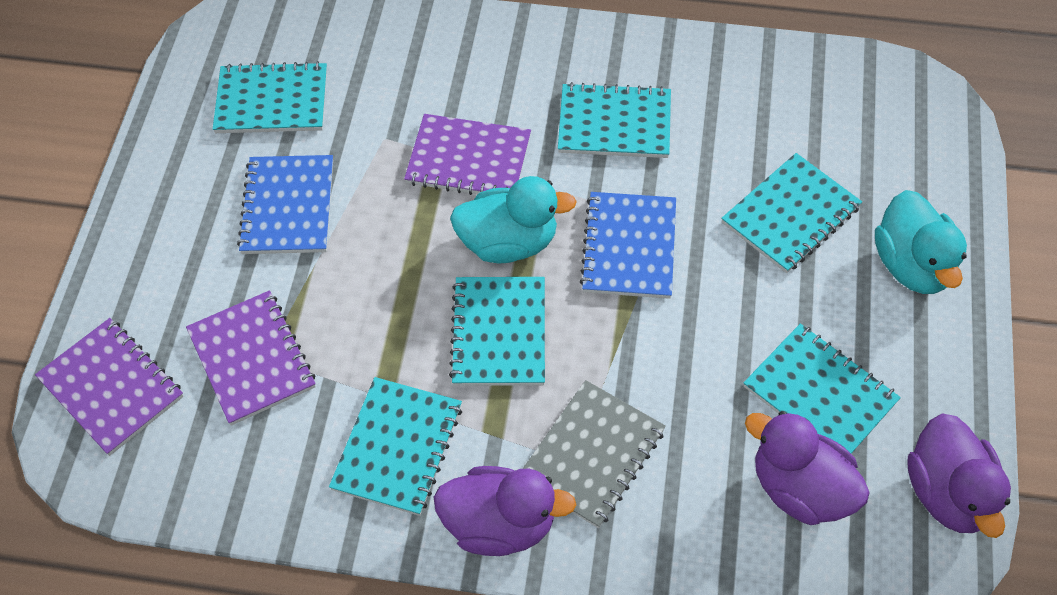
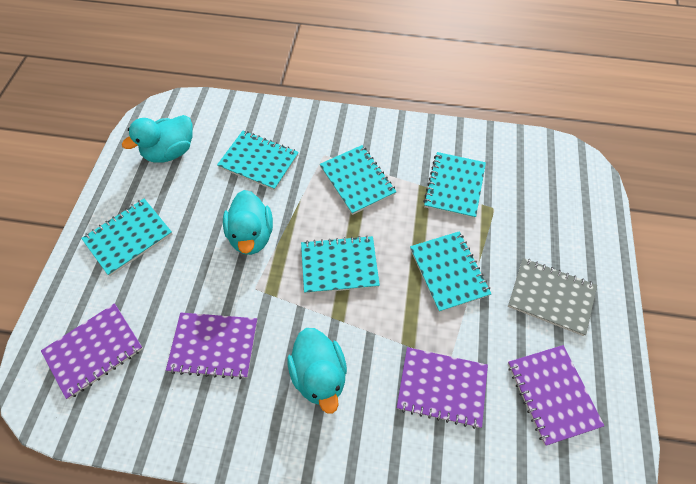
blue notebook: [237,155,333,254] [580,192,676,299] = 2 -> none = 0
purple duck: [433,466,576,556] [745,411,870,525] [907,414,1011,538] = 3 -> none = 0
purple notebook: [35,318,184,456] [186,290,316,426] [404,114,531,195] = 3 -> [41,303,143,399] [166,313,257,379] [397,347,488,429] [508,345,605,446] = 4
turquoise duck: [450,176,577,263] [875,190,967,294] = 2 -> [122,115,193,163] [223,190,273,255] [287,328,347,414] = 3

